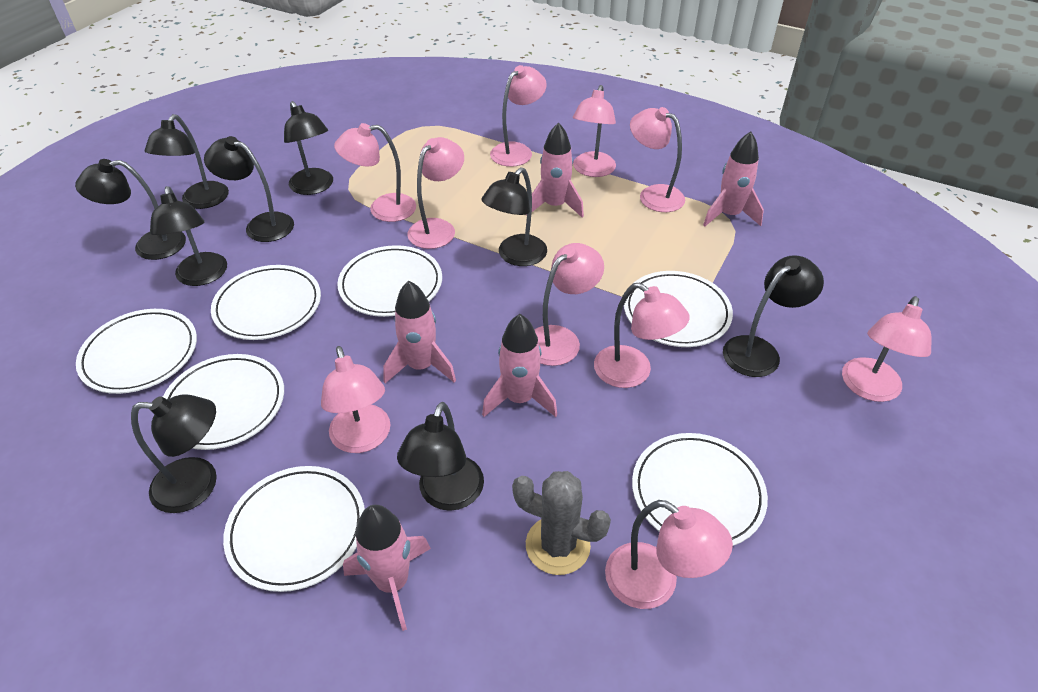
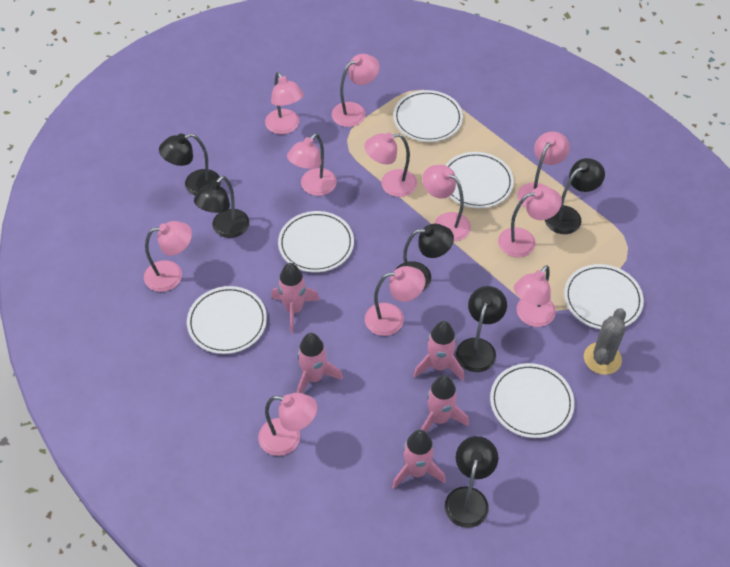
black lamp: [75,159,186,260] [131,394,217,513] [145,114,229,209] [150,186,227,286] [204,136,294,242] [284,101,333,195] [397,402,484,511] [481,167,547,266] [723,255,824,377] = 9 -> [159,134,221,196] [194,176,249,238] [395,224,454,290] [445,436,498,528] [456,286,507,372] [545,158,605,234] = 6
pink lamp: [321,346,390,453] [334,123,416,222] [407,137,464,249] [490,65,547,167] [534,243,604,366] [573,85,616,177] [594,283,690,388] [605,500,733,609] [630,107,685,212] [842,296,931,402] = 10 -> [144,221,192,292] [258,393,317,456] [265,72,304,134] [287,133,337,196] [332,54,380,127] [365,132,417,197] [365,266,426,336] [422,165,471,241] [498,187,562,257] [513,265,556,327] [517,131,570,208] = 11
white plate: [76,309,197,394] [163,354,284,450] [211,265,321,340] [223,466,365,592] [337,245,442,317] [624,271,733,347] [632,433,768,546] = 7 -> [187,286,267,354] [278,211,354,272] [393,90,463,142] [445,152,514,208] [490,363,575,438] [564,264,644,329] = 6

